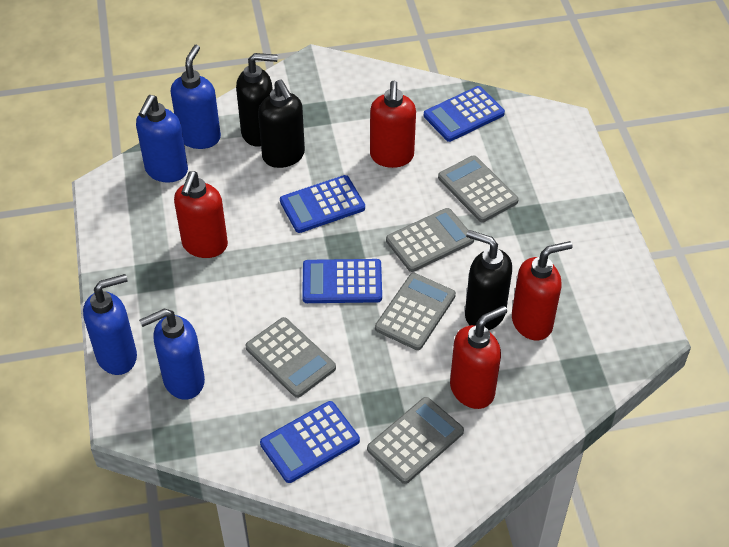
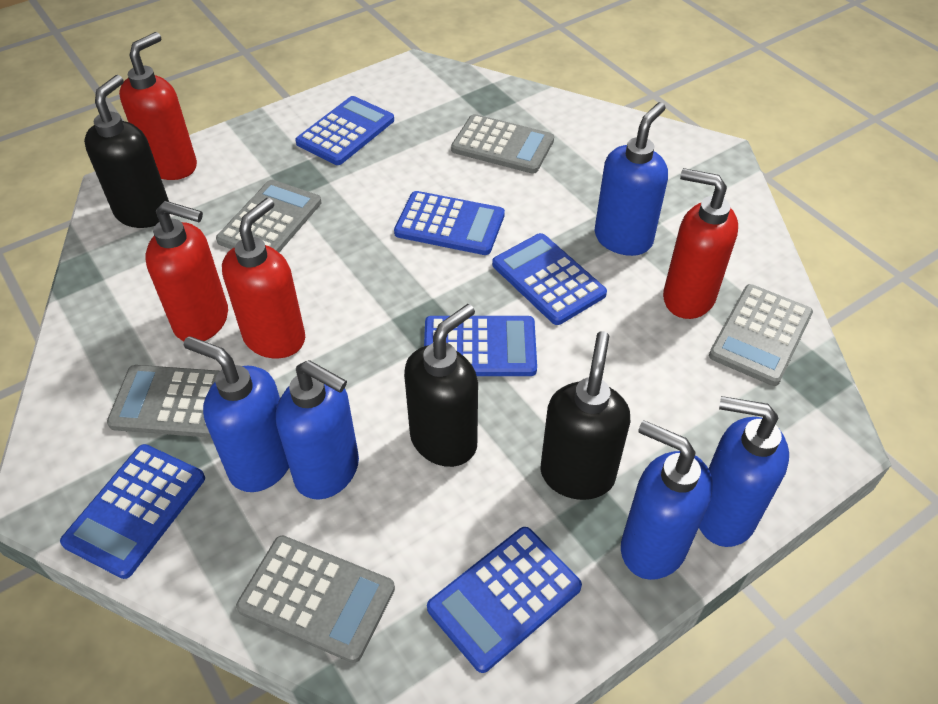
blue calculator: [260,401,360,483] [280,175,365,233] [302,259,382,303] [424,86,505,142] = 4 -> [60,444,205,579] [295,96,394,165] [394,191,505,255] [424,316,537,376] [427,527,582,673] [492,233,607,325] = 6
blue soap dispenser: [83,274,137,375] [136,95,188,183] [139,309,205,400] [171,45,221,149] = 4 -> [184,336,289,492] [276,360,359,499] [594,102,668,256] [621,420,713,580] [699,396,789,547] = 5

